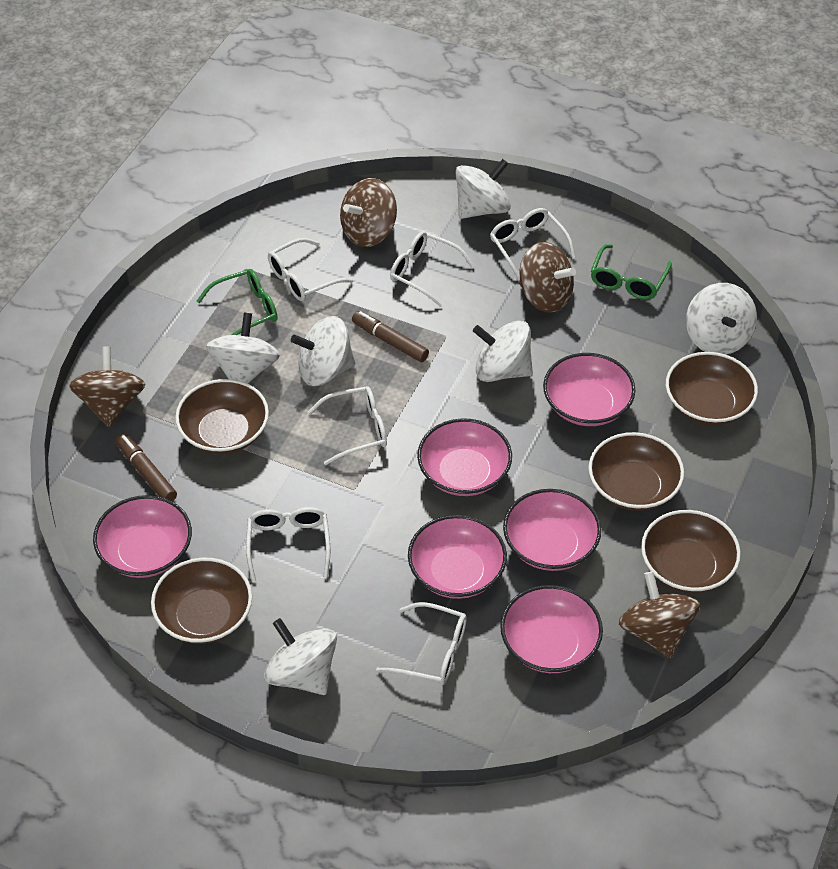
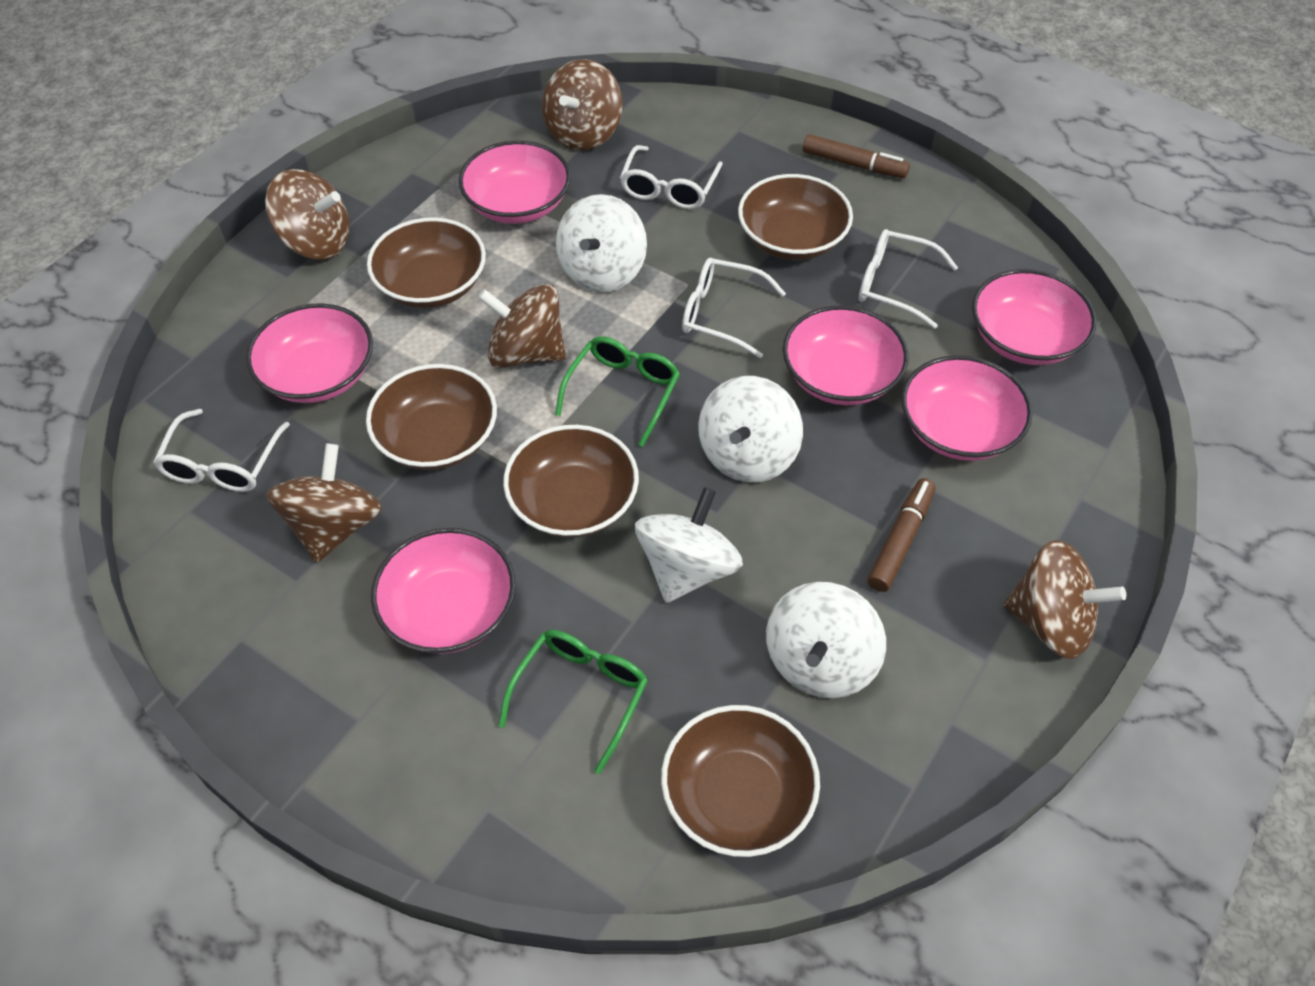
brown spinning top: [69,346,145,427] [340,178,397,247] [519,242,576,313] [619,571,700,658] = 4 -> [265,169,350,259] [266,444,382,563] [478,284,566,368] [542,59,622,150] [1004,540,1126,659] = 5
white glasses: [246,507,330,582] [268,238,353,301] [308,386,387,465] [376,602,467,685] [390,231,474,307] [490,208,576,281] = 6 -> [153,409,290,492] [620,145,723,209] [682,258,786,358] [859,229,958,329] = 4
white spinning top: [206,313,280,383] [264,618,337,695] [291,316,355,386] [455,159,511,219] [473,321,533,382] [686,283,757,355] = 6 -> [556,194,647,292] [635,487,743,603] [698,376,803,483] [766,582,886,698] = 4

